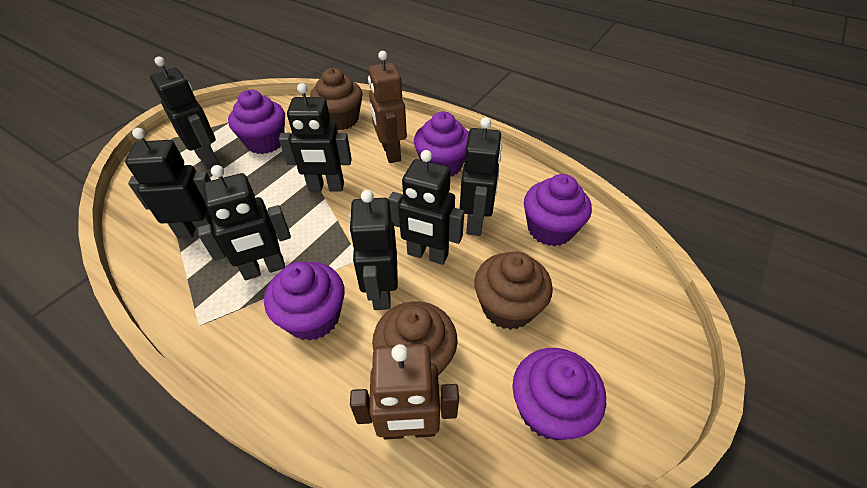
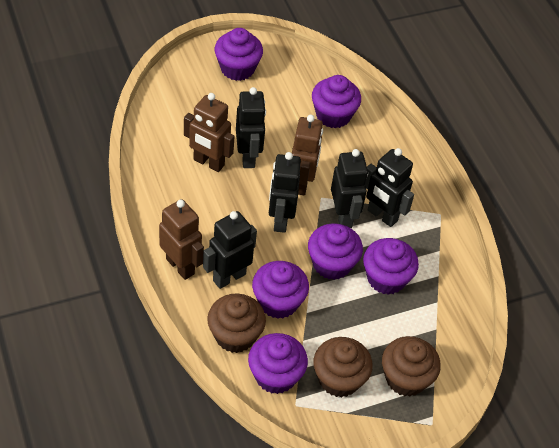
black robot: [125,128,213,239] [150,57,219,169] [198,165,291,280] [279,83,352,191] [349,190,398,310] [388,150,465,265] [460,117,502,236] = 7 -> [203,211,257,289] [236,87,266,168] [269,152,301,233] [331,149,368,228] [365,148,414,227] = 5
brown robot: [350,344,459,439] [368,51,407,163] = 2 -> [159,199,204,280] [184,93,235,172] [292,115,323,195] = 3
purple cupcake: [228,90,285,154] [264,262,345,341] [414,112,469,176] [512,348,606,440] [524,174,592,246] = 5 -> [215,28,263,81] [248,333,308,394] [252,261,309,319] [308,223,363,280] [312,75,361,128] [363,238,419,295] = 6

